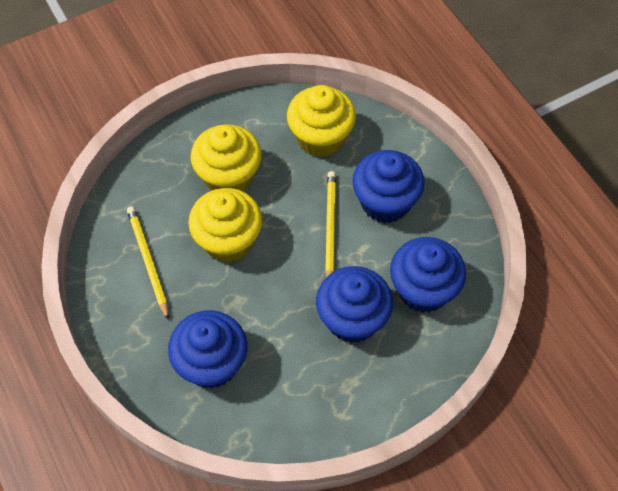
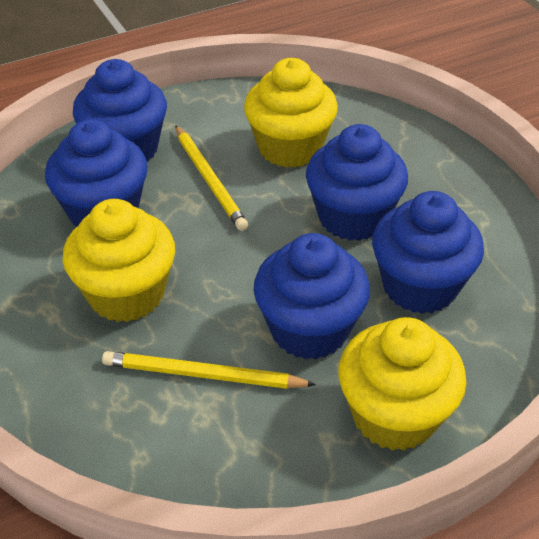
blue cupcake: [168,310,247,389] [316,266,393,343] [352,150,425,223] [390,237,466,313] = 4 -> [45,119,148,227] [73,59,167,162] [254,233,370,359] [306,124,408,241] [372,191,484,314] = 5

